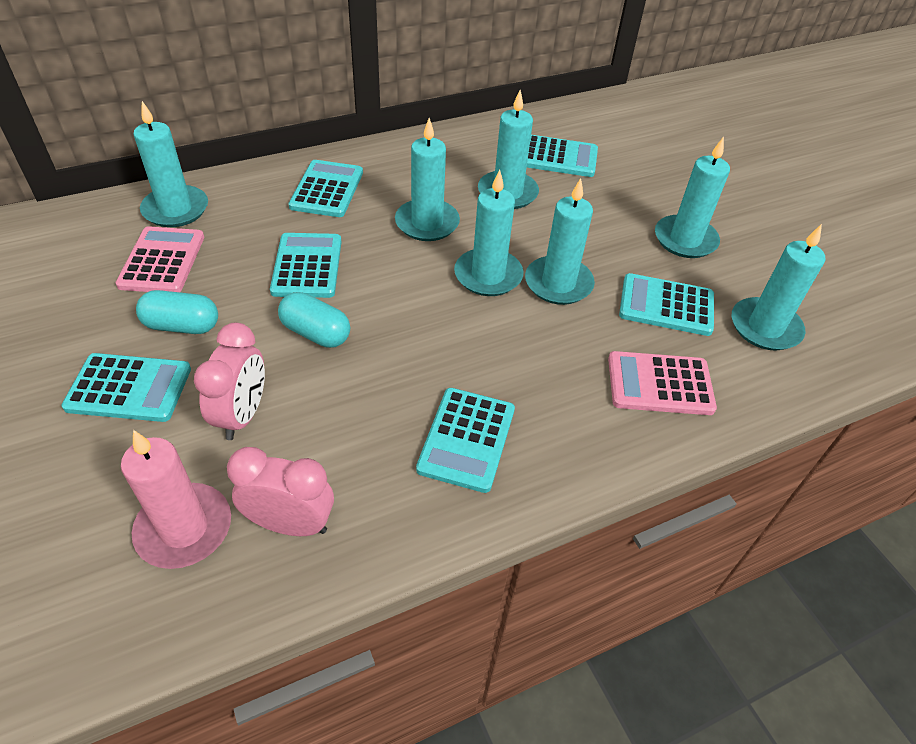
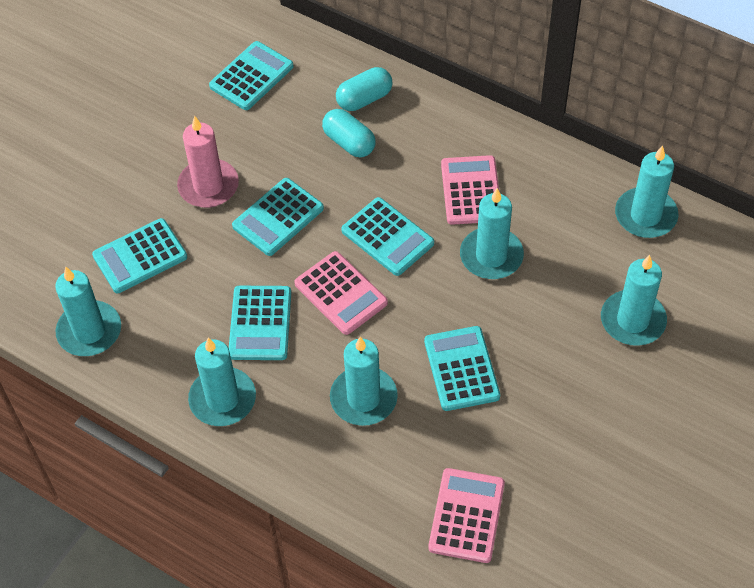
pink calculator: [116,226,204,292] [608,351,717,415] = 2 -> [294,251,388,335] [428,468,505,563] [441,155,499,225] = 3
pink clock: [194,323,265,440] [227,447,334,536] = 2 -> none = 0
turquoise candle: [133,101,208,227] [395,118,460,241] [454,169,524,296] [478,90,539,209] [525,178,595,305] [655,137,730,258] [732,224,825,351] = 7 -> [55,266,121,356] [188,338,256,426] [330,337,398,426] [460,188,524,279] [601,255,667,346] [615,145,679,238] = 6

